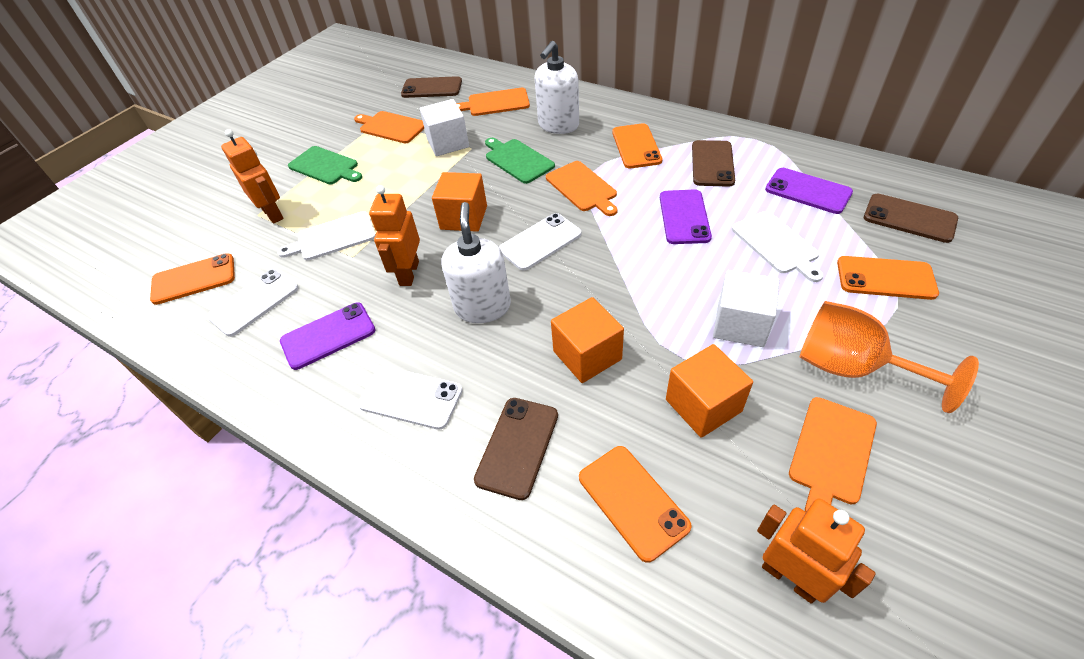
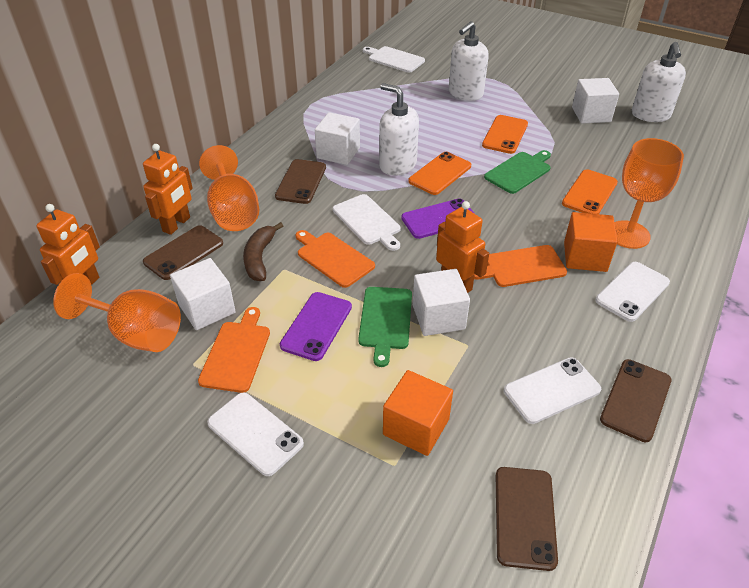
brown banana: none = 0 -> [243,222,283,281] = 1
orange cube: [432,172,487,232] [551,297,624,383] [666,344,753,438] = 3 -> [383,370,453,456] [564,212,618,272] = 2
orange cutting board: [354,111,424,143] [456,88,530,116] [546,161,617,216] [789,397,877,512] = 4 -> [198,307,270,393] [295,230,375,288] [474,245,567,287] = 3
orange goblet: [800,301,979,413] = 1 -> [53,273,181,352] [199,145,259,231] [614,138,684,249] = 3
orange phone: [150,253,235,305] [579,446,692,563] [612,123,662,168] [837,256,939,300] = 4 -> [408,152,471,195] [482,115,528,154] [562,169,618,214] = 3
purple phone: [280,303,375,370] [660,189,712,244] [765,168,853,214] = 3 -> [280,292,352,361] [401,198,475,239] = 2
white cube: [420,99,469,156] [713,270,779,347] = 2 -> [170,258,236,330] [315,112,360,165] [413,269,470,336] [572,78,619,123] = 4
white soap dispenser: [441,202,511,323] [535,41,579,134] = 2 -> [379,83,419,176] [449,21,489,101] [632,42,686,122] = 3

